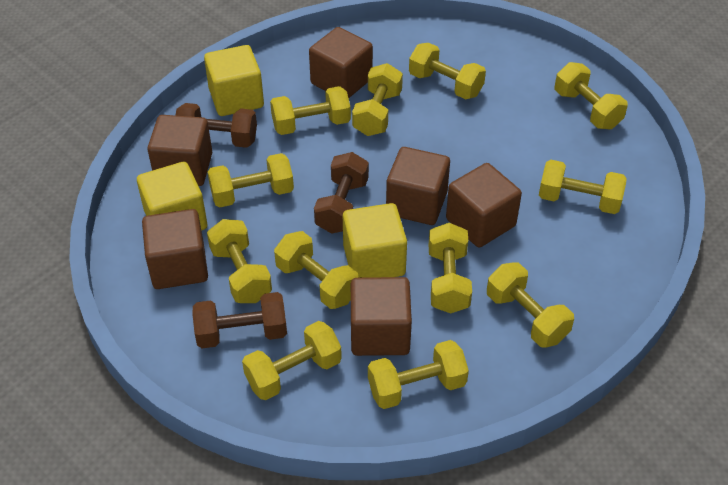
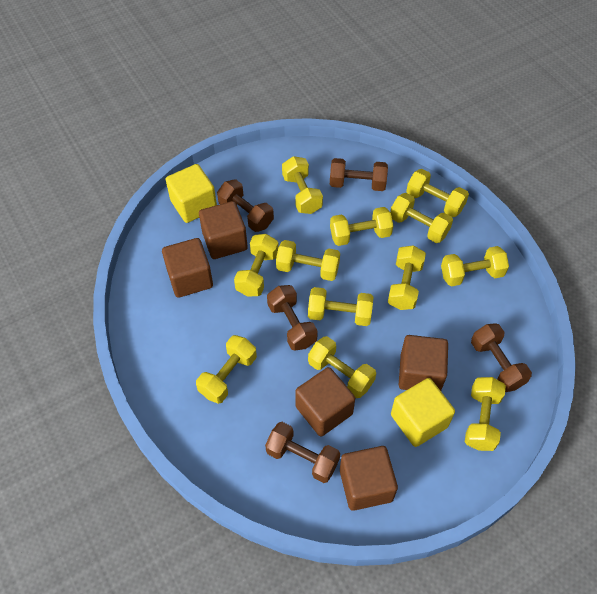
brown cube: [142,209,208,289] [147,115,212,186] [309,27,373,98] [351,277,412,356] [386,147,450,225] [446,163,522,247] = 6 -> [162,238,213,298] [199,201,248,259] [295,367,355,437] [340,446,398,511] [399,335,448,391] = 5
brown dumbbell: [175,103,257,148] [192,292,287,348] [314,152,369,234] = 3 -> [217,179,274,232] [265,422,340,483] [267,285,318,351] [330,158,388,191] [471,323,532,392] = 5
yellow cube: [137,162,207,231] [204,45,264,116] [343,203,407,278] = 3 -> [166,164,217,223] [391,378,455,447] = 2

